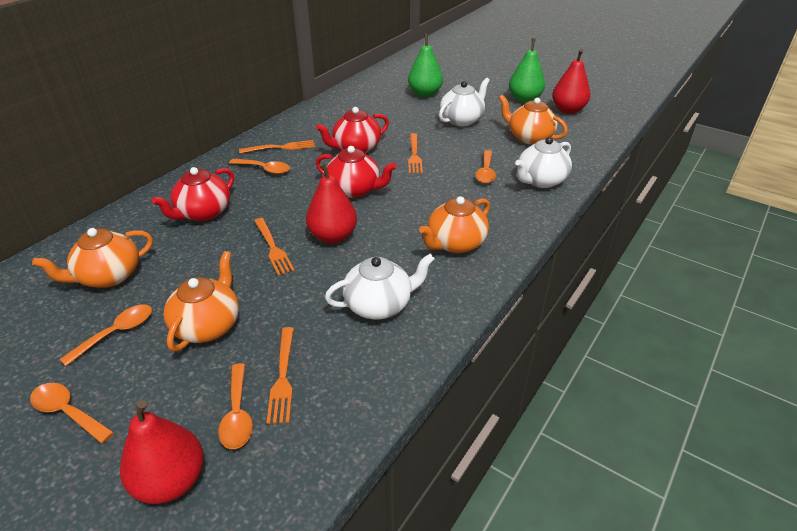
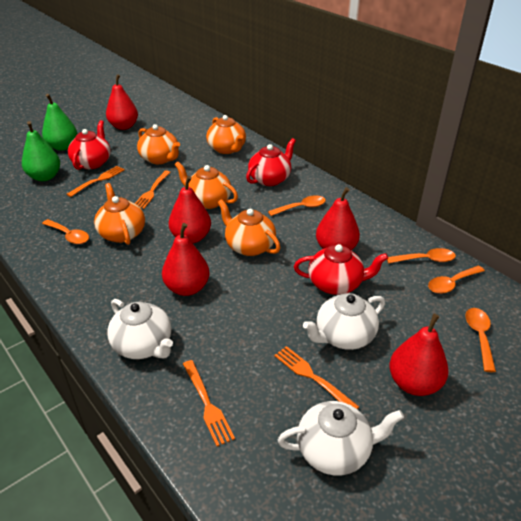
orange teapot: [32,228,153,288] [164,251,239,352] [419,196,490,253] [499,95,568,145] = 4 -> [94,183,145,245] [137,124,180,164] [175,162,238,209] [206,115,246,154] [218,199,280,256] = 5
red pear: [120,400,204,504] [306,162,357,243] [552,49,590,114] = 3 -> [106,74,138,130] [162,223,210,296] [169,176,211,244] [316,187,360,250] [389,314,449,396] = 5

